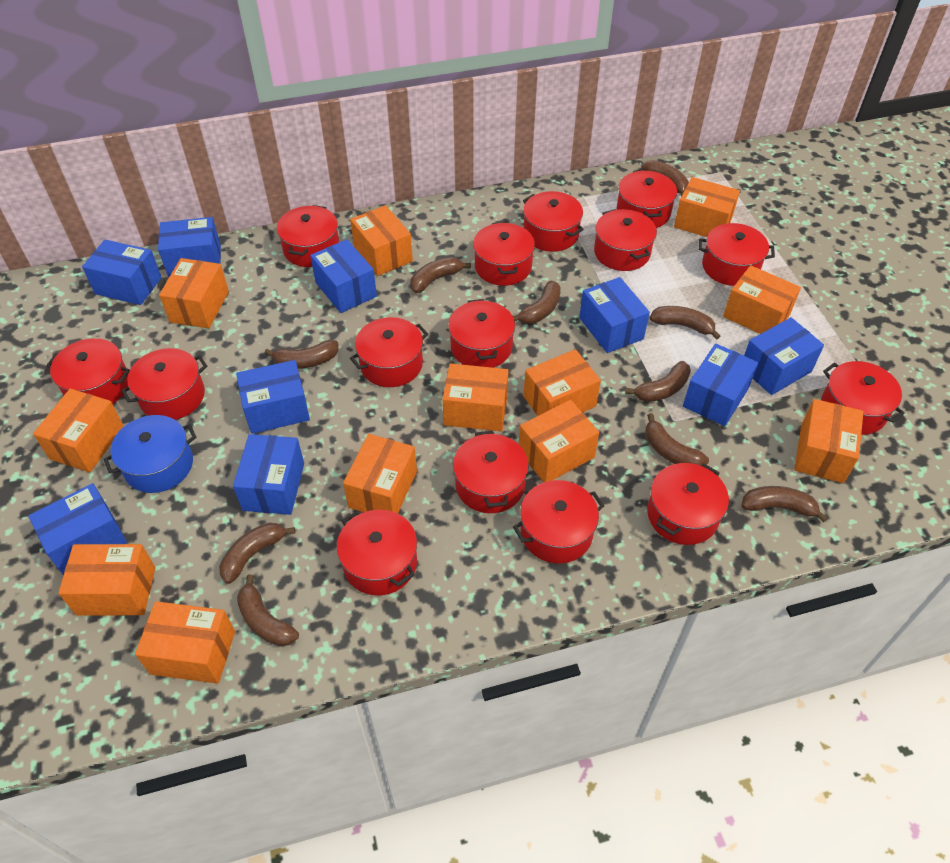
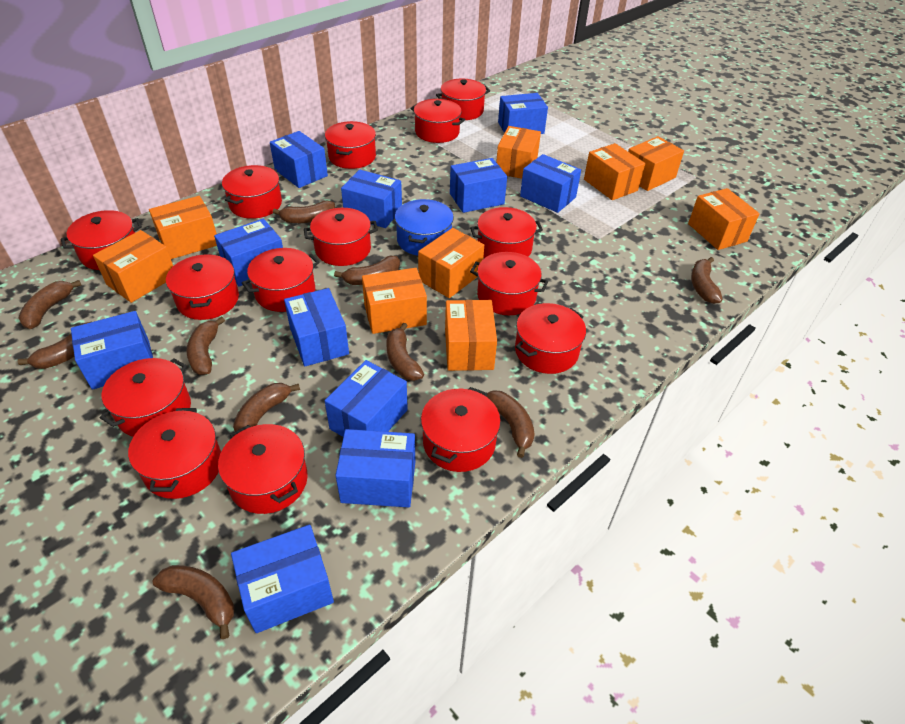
blue box: [28,483,127,576] [82,240,162,305] [158,217,221,277] [233,434,304,515] [236,360,310,434] [310,239,377,313] [579,277,650,353] [683,343,758,426] [744,317,824,395] = 9 -> [71,311,153,390] [214,219,283,287] [231,525,334,633] [270,131,328,188] [284,288,349,366] [325,360,408,437] [335,429,415,507] [341,170,402,228] [450,158,507,213] [498,93,548,134] [520,154,581,213] = 11
orange box: [33,389,124,472] [58,544,155,616] [135,601,235,684] [159,258,229,328] [343,434,417,513] [350,205,413,276] [442,363,509,431] [519,400,599,482] [524,349,601,416] [674,177,740,237] [723,265,801,334] [794,399,864,483] = 12 -> [93,230,173,303] [149,196,217,259] [362,268,427,334] [418,228,484,298] [445,300,497,371] [496,126,541,179] [584,143,645,200] [628,136,684,191] [688,188,760,250] = 9

